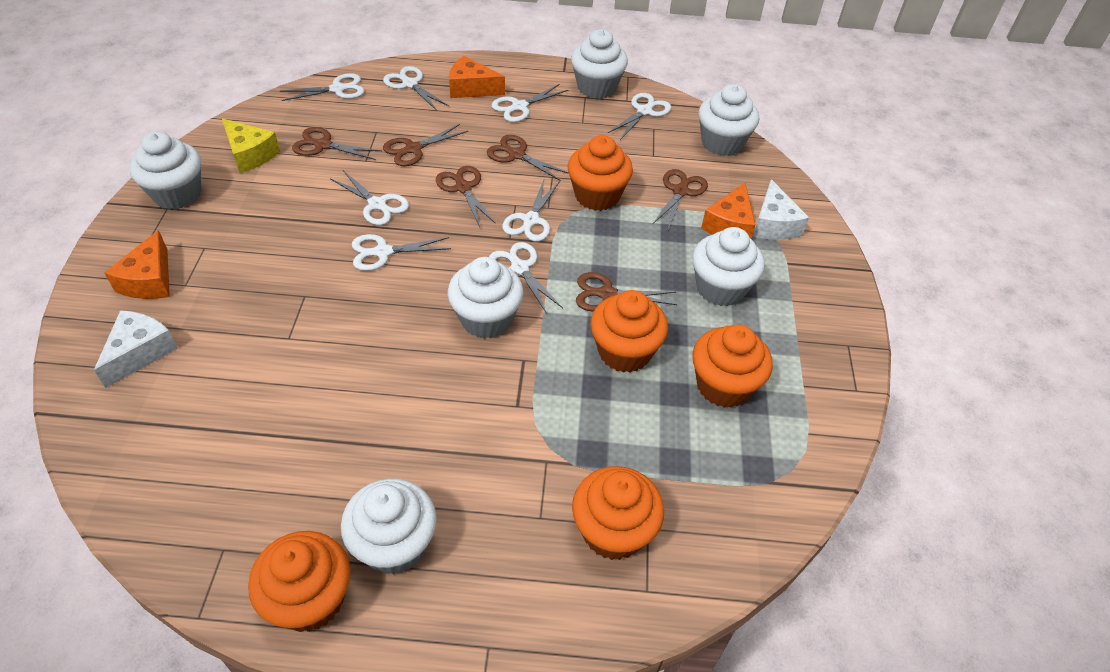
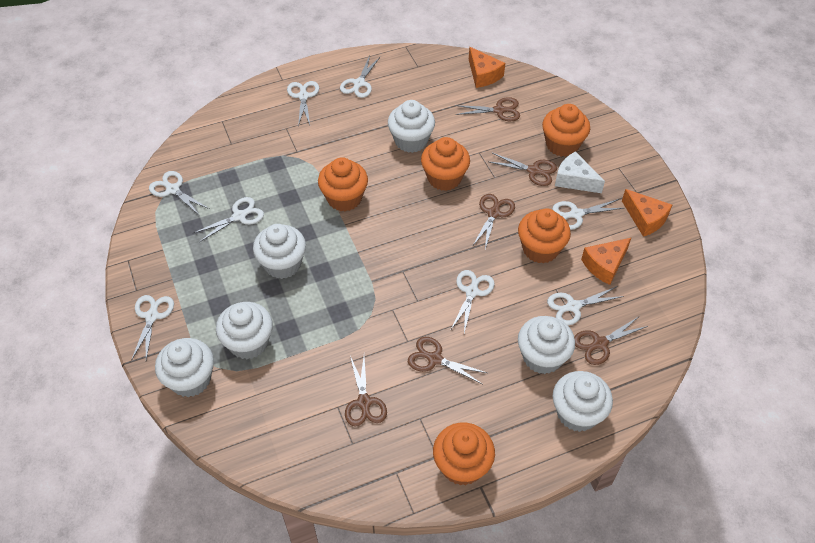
white cheese: [94,310,178,388] [753,179,809,240] = 2 -> [555,151,605,193] = 1
yellow cheese: [222,118,280,173] = 1 -> none = 0

